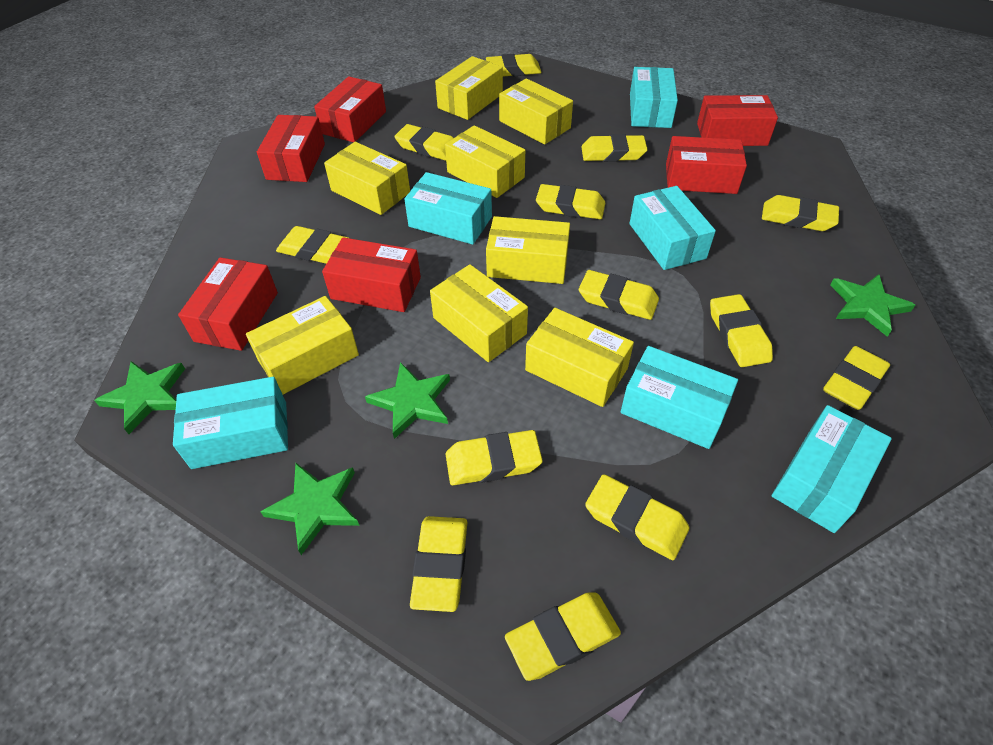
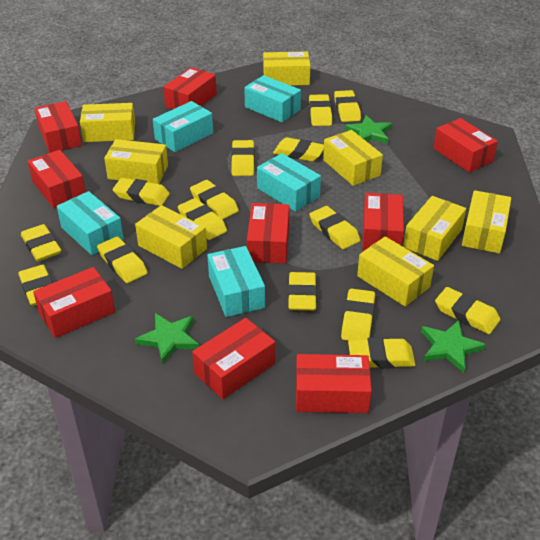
green star: [94,361,185,434] [260,463,360,555] [365,362,450,439] [830,274,915,337] = 4 -> [135,313,199,364] [345,115,392,144] [421,320,486,373] = 3
red box: [178,257,278,351] [257,115,325,182] [314,76,386,142] [322,237,421,312] [666,136,747,194] [697,95,778,146] = 6 -> [28,150,86,208] [33,267,115,338] [35,101,82,153] [163,67,217,109] [192,318,275,399] [247,203,289,264] [296,354,372,413] [362,193,404,250] [433,118,498,173] = 9
turquoise box: [173,377,288,469] [404,172,492,245] [621,346,738,449] [629,186,716,270] [630,67,678,128] [772,405,892,533] = 6 -> [57,191,124,255] [153,101,213,152] [207,246,265,317] [244,75,301,122] [257,153,321,212] = 5
yellow eraser: [276,226,348,264] [394,124,454,161] [410,516,467,612] [446,430,543,485] [486,54,542,76] [505,593,621,681] [536,184,605,219] [579,270,659,320] [581,134,648,162] [585,474,690,560] [710,294,773,367] [762,195,839,231] [823,346,890,410] = 13 -> [19,265,53,306] [21,224,61,261] [97,237,148,283] [113,178,170,206] [178,198,227,240] [190,180,239,220] [231,140,255,176] [273,137,324,162] [288,272,317,311] [309,94,332,126] [310,206,361,249] [334,90,361,122] [341,289,375,340] [348,337,415,368] [435,287,500,334] = 15

